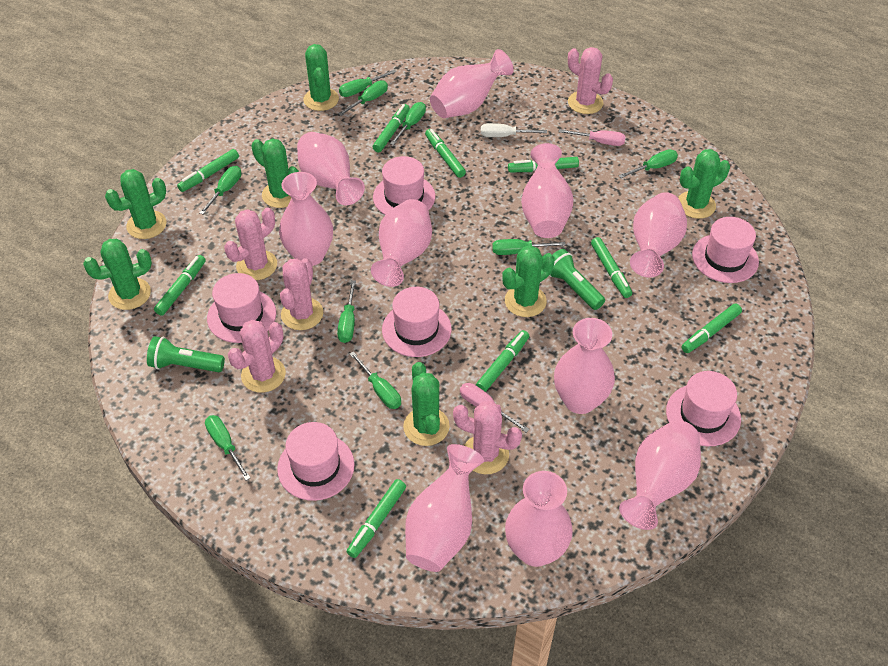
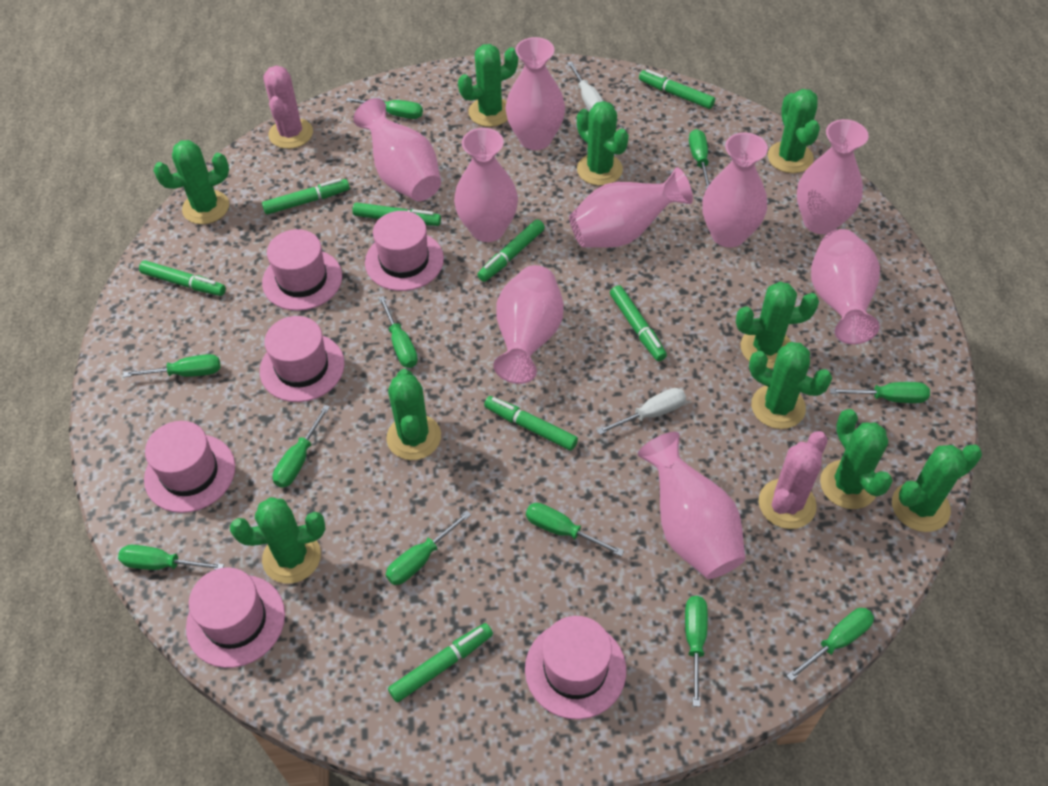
green cactus: [83,239,152,310] [105,169,167,239] [251,139,299,208] [303,44,339,111] [403,362,450,446] [502,245,555,317] [678,149,730,219] = 7 -> [153,140,229,224] [230,497,325,584] [387,369,441,460] [458,44,518,127] [577,101,629,186] [736,282,819,369] [749,342,832,429] [767,89,820,173] [820,409,893,509] [892,445,982,532] = 10
green flashlight: [147,336,225,372] [549,249,605,310] = 2 -> none = 0
green marker: [154,255,206,316] [177,149,239,192] [347,479,406,558] [373,104,410,152] [425,129,466,178] [476,330,529,392] [508,157,579,172] [591,237,632,298] [681,303,742,353] = 9 -> [139,260,226,296] [262,178,350,215] [352,202,441,226] [388,623,493,702] [477,220,545,282] [484,396,578,450] [610,285,667,361] [639,69,715,109] = 8
green screwdriver: [200,166,241,214] [205,415,251,480] [337,280,356,343] [338,80,388,116] [339,70,396,97] [350,351,401,409] [390,102,426,145] [492,239,566,255] [618,149,678,178] = 9 -> [118,545,224,570] [123,354,221,377] [273,405,330,488] [346,97,423,119] [378,296,418,368] [386,511,471,585] [526,503,624,556] [685,596,708,707] [689,129,710,190] [786,608,874,681] [830,382,930,403] = 11
pink cactus: [224,208,277,280] [228,320,286,393] [280,258,323,330] [453,401,522,474] [568,47,613,114] = 5 -> [263,65,313,149] [759,431,828,529] = 2
pink screwdriver: [460,383,530,433] [559,129,626,146] = 2 -> none = 0
pink vase: [279,172,333,266] [297,132,365,205] [371,199,432,287] [405,444,484,572] [430,49,514,118] [505,471,573,567] [521,143,574,238] [554,318,615,414] [619,420,701,530] [630,192,687,278] = 10 -> [353,98,441,201] [454,128,518,242] [493,265,564,384] [505,37,565,150] [569,167,693,248] [638,432,746,579] [703,132,768,248] [797,119,869,234] [811,229,880,344] = 9
white screwdriver: [481,123,547,137] = 1 -> [567,61,603,111] [597,388,686,435] = 2

